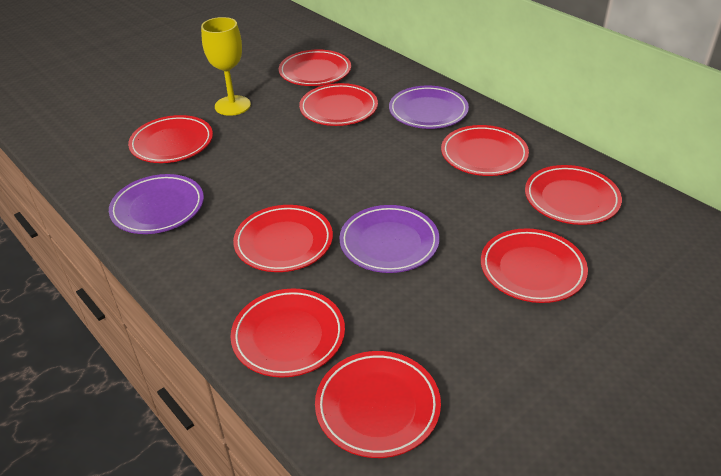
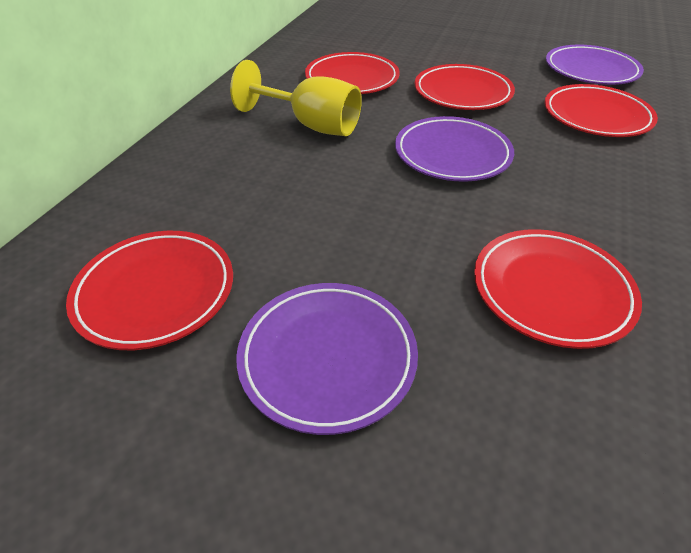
red plate: [128,115,213,163] [231,289,345,378] [233,205,333,272] [279,49,351,86] [299,83,378,126] [315,351,441,458] [441,125,529,176] [481,228,588,303] [525,165,622,225] = 9 -> [66,231,233,350] [305,52,400,94] [415,64,515,110] [474,229,642,349] [544,84,658,137] = 5

